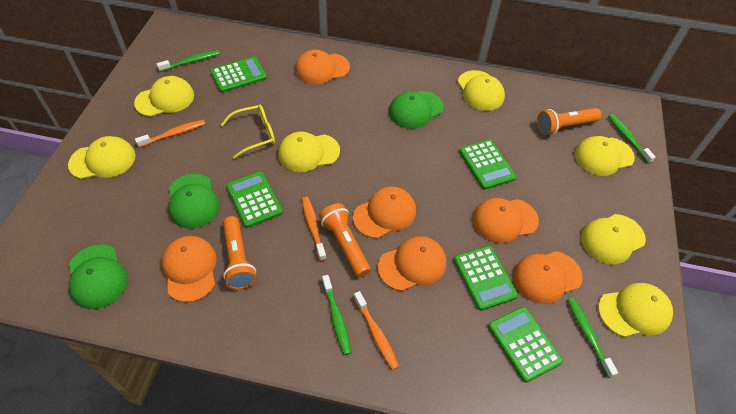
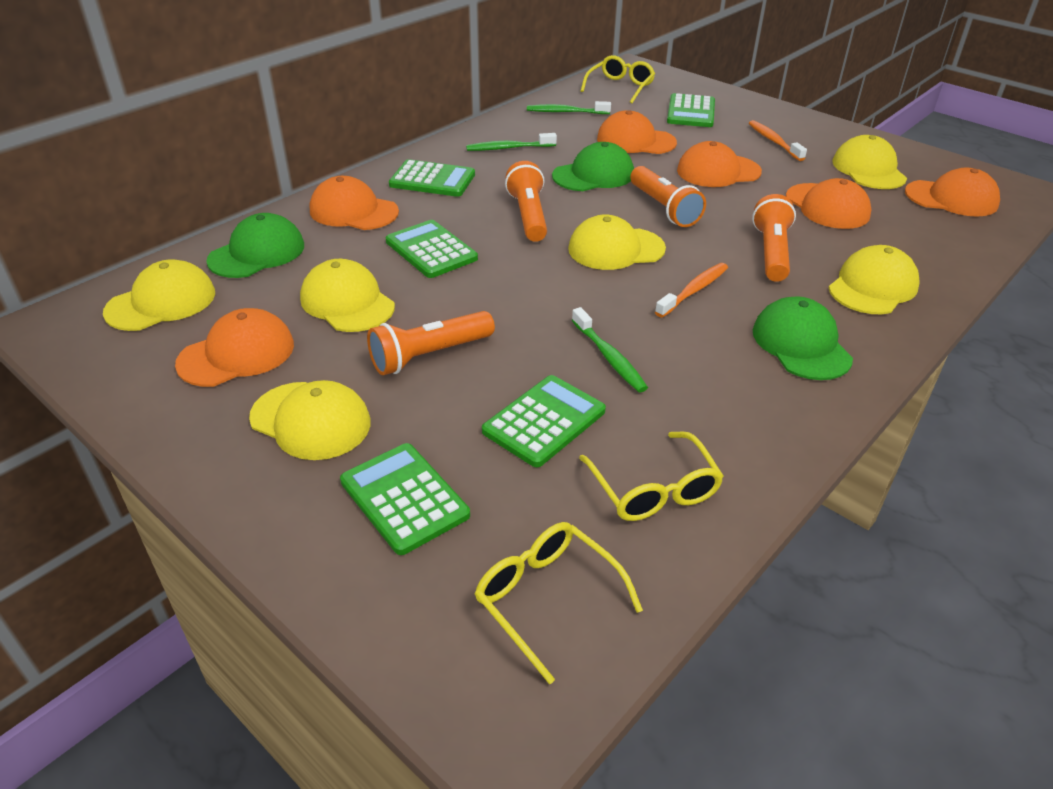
green toothbrush: [157,50,220,72] [322,275,352,355] [567,298,618,378] [608,114,655,163] = 4 -> [466,133,557,151] [527,101,611,114] [572,307,648,392] = 3
orange flashlight: [223,216,256,290] [319,203,371,277] [537,108,602,135] = 3 -> [367,311,495,375] [505,161,547,242] [630,166,706,227] [752,194,796,282] = 4
orange toothbrush: [135,120,205,147] [302,197,326,261] [354,291,399,370] = 3 -> [655,263,728,318] [749,120,807,161] = 2
yellow cap: [68,136,136,179] [134,76,194,117] [278,131,340,172] [458,70,505,111] [574,136,635,176] [581,214,646,265] [598,283,673,337] = 7 -> [103,259,215,331] [249,380,371,460] [300,259,395,332] [568,214,666,270] [829,245,919,314] [832,135,907,189] = 6
yellow glasses: [221,105,275,159] = 1 -> [475,522,643,684] [579,431,724,521] [581,55,655,103] = 3

